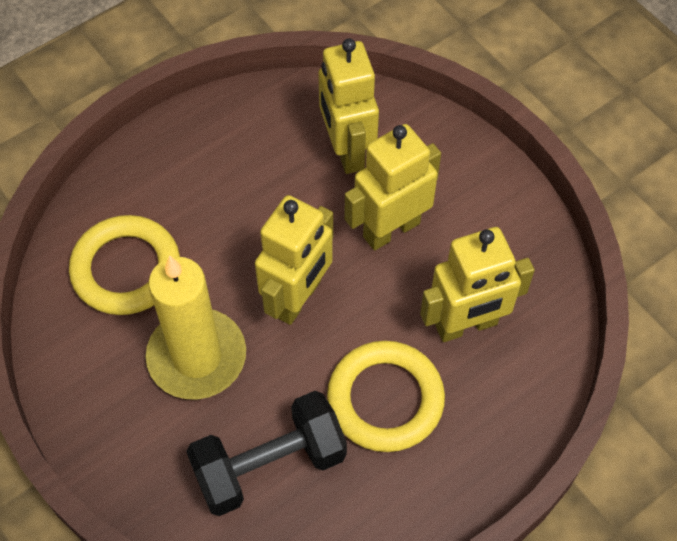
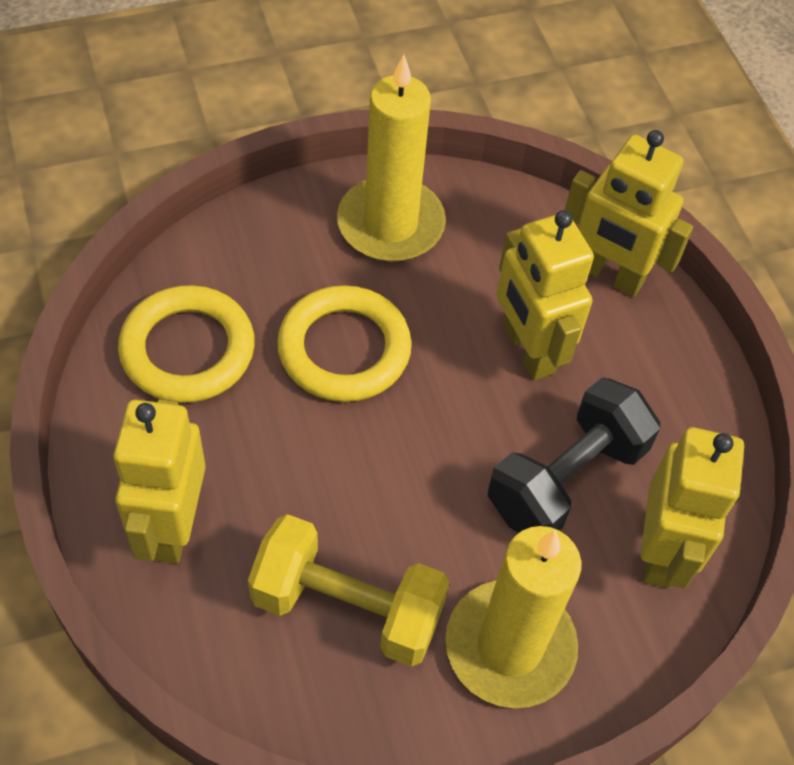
yellow candle: [146,255,246,400] = 1 -> [337,55,446,262] [445,526,581,708] = 2
yellow dumbbell: none = 0 -> [248,514,450,667] = 1

